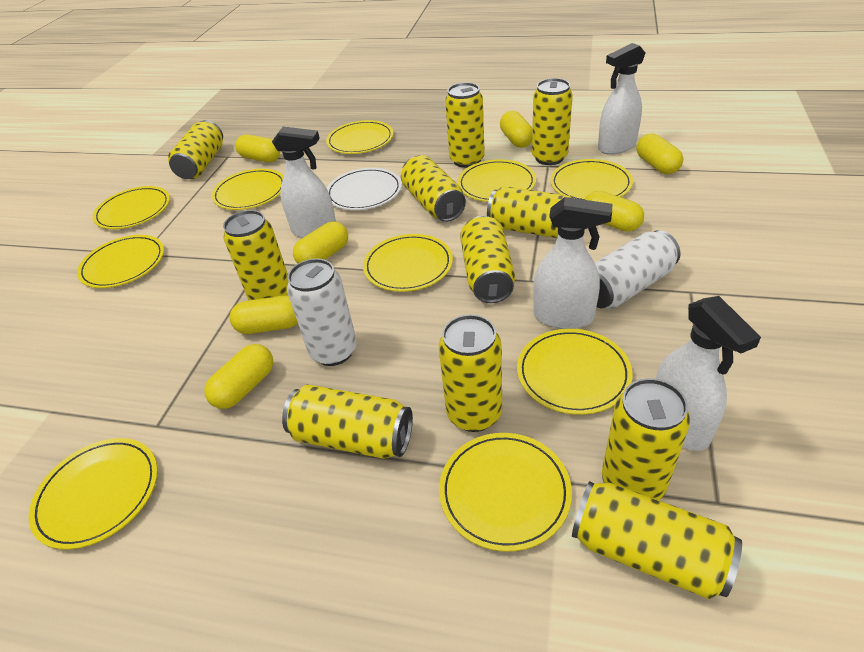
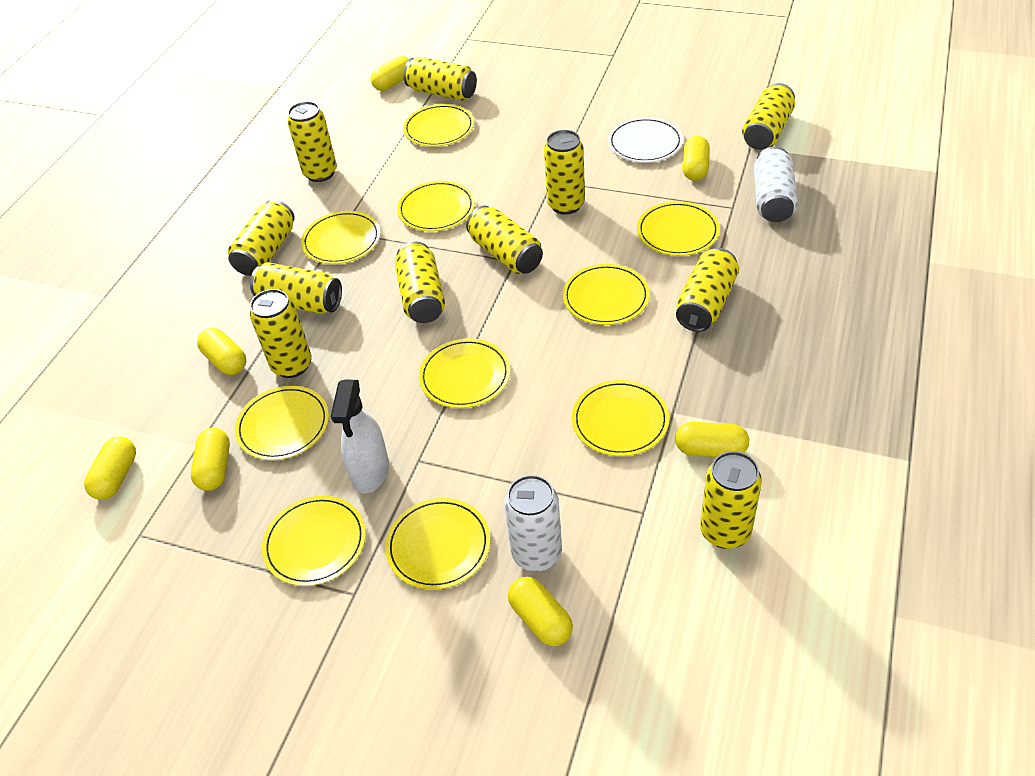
white spray bottle: [272,126,336,238] [533,197,612,329] [598,43,645,155] [656,296,761,451] = 4 -> [331,380,389,494] = 1

